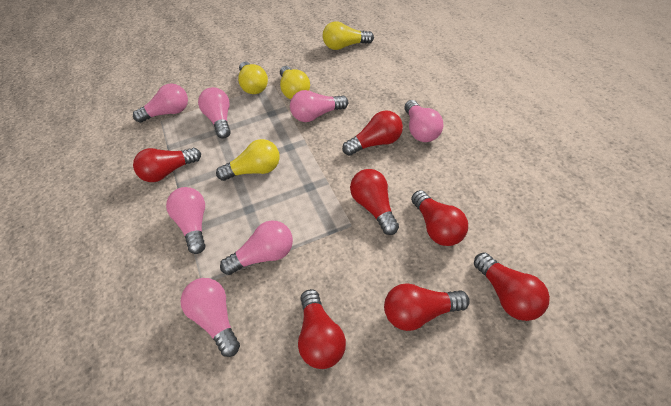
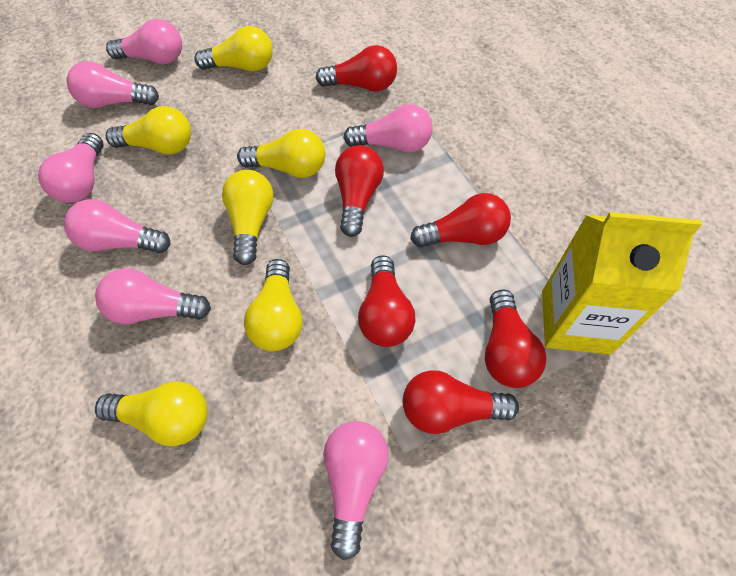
red light bulb: [133,148,201,182] [298,289,346,369] [342,110,403,156] [350,169,399,235] [384,283,470,331] [411,190,468,246] [474,253,550,321] = 7 -> [316,45,397,92] [335,145,384,237] [358,255,416,347] [403,370,519,434] [411,193,511,248] [485,290,547,388] = 6
yellow carton: none = 0 -> [542,212,702,355] = 1
yellow light bulb: [216,139,280,181] [238,61,268,94] [280,66,310,99] [323,21,374,50] = 4 -> [95,381,208,446] [106,106,191,155] [194,26,273,72] [222,170,273,265] [237,129,325,178] [244,259,302,351] = 6

